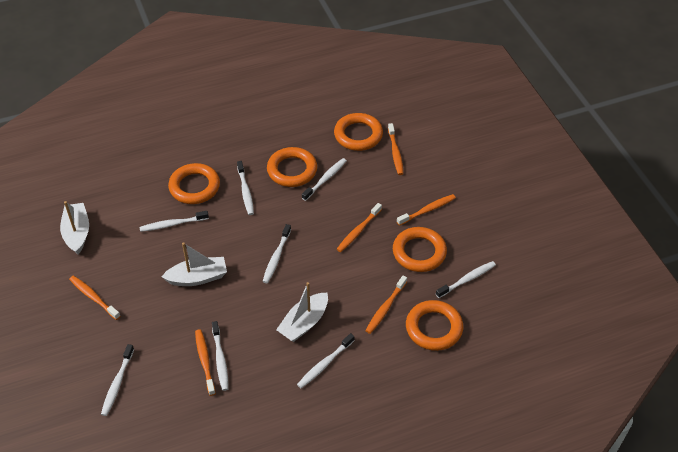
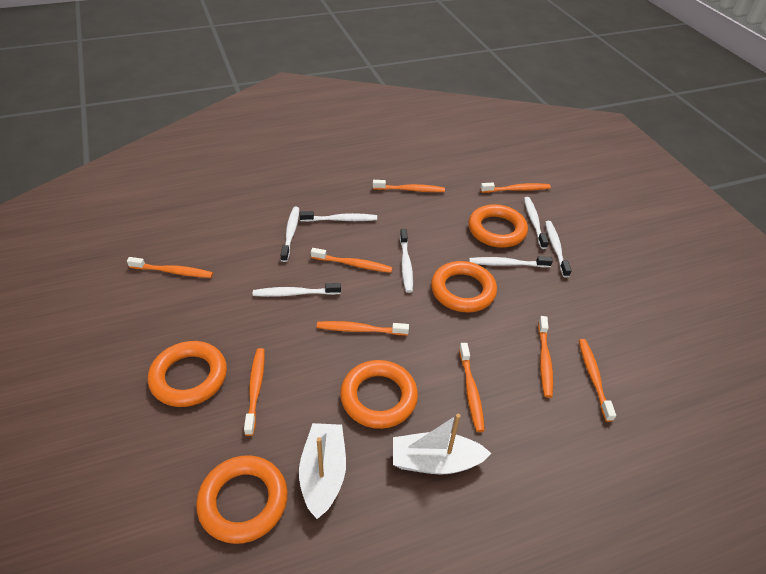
orange toothbrush: [69,276,121,320] [195,329,216,396] [337,203,382,252] [366,276,407,334] [388,123,403,175] [397,194,456,226] = 6 -> [127,257,213,278] [244,348,265,436] [311,248,393,273] [317,321,409,335] [373,180,445,192] [459,343,485,432] [480,183,551,193] [538,316,553,398] [579,339,616,422] = 9
white boat: [60,201,89,254] [161,242,227,286] [276,282,328,342] = 3 -> [299,423,346,519] [393,414,491,475] = 2
white toothbrush: [101,344,134,416] [139,211,209,232] [212,321,229,391] [237,161,254,215] [262,224,291,283] [297,333,355,388] [302,158,347,201] [436,261,496,298] = 8 -> [253,283,341,297] [280,207,299,262] [300,211,377,222] [400,229,413,293] [469,256,553,268] [524,197,549,249] [545,221,572,278] = 7

